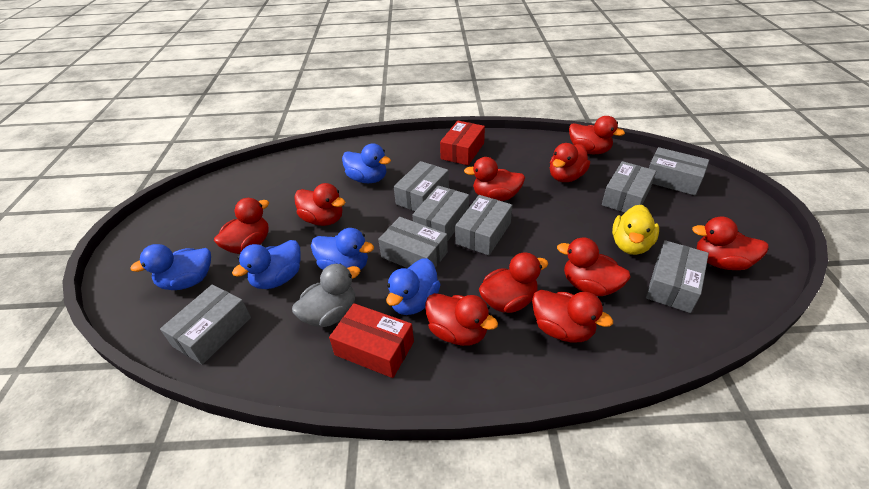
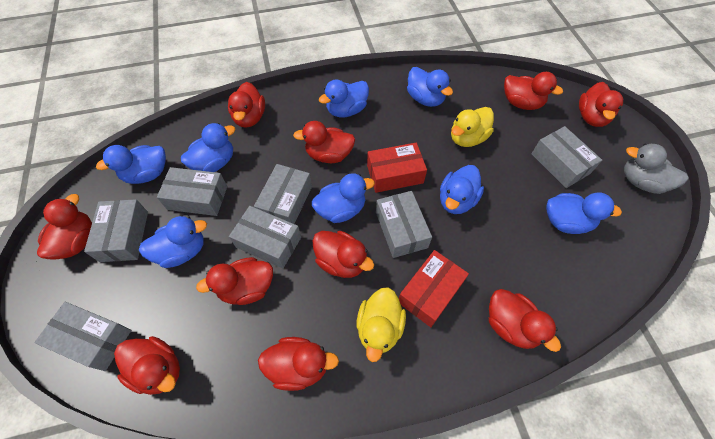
blue duck: [130,244,211,290] [232,240,301,289] [311,228,374,270] [342,144,391,183] [386,258,441,315] = 5 -> [96,145,166,184] [139,216,207,268] [181,123,236,172] [312,173,375,223] [319,79,369,118] [407,67,453,107] [440,165,484,214] [546,192,622,234] = 8
grey box: [160,285,251,365] [378,217,448,268] [394,161,449,211] [412,185,469,242] [455,195,512,256] [602,161,656,213] [646,240,709,313] [649,147,709,196] = 8 -> [34,302,131,371] [84,199,148,262] [157,167,227,216] [229,206,301,268] [254,164,312,224] [376,191,432,258] [531,126,602,188] = 7
yellow duck: [612,205,659,255] = 1 -> [357,287,406,362] [451,107,494,147] = 2

